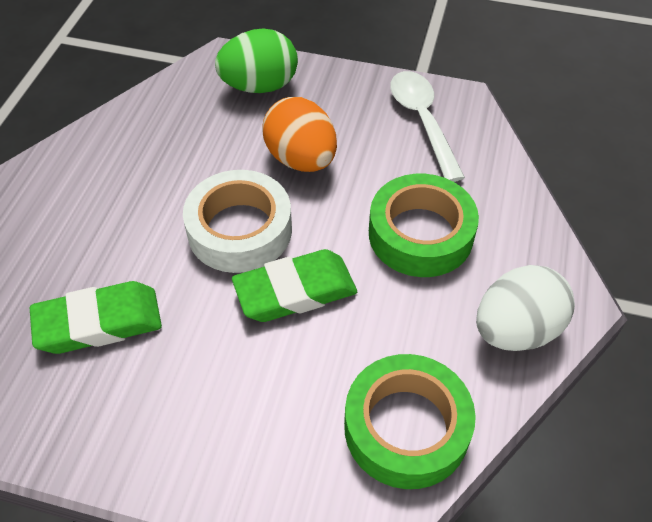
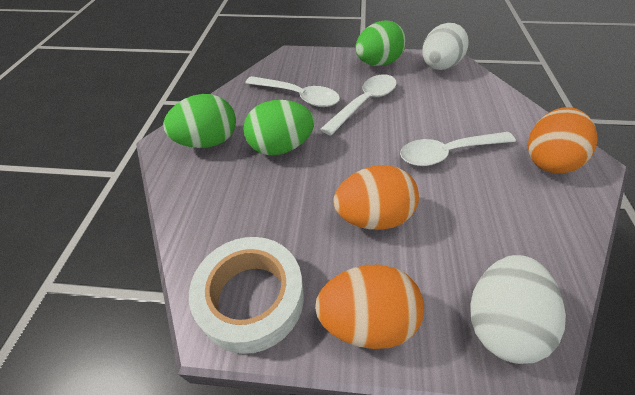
green egg: [215,28,298,93] = 1 -> [163,94,236,148] [243,100,315,155] [355,20,406,66] = 3
green eraser: [30,281,162,354] [232,249,357,322] = 2 -> none = 0
green tape: [344,354,476,489] [369,174,479,277] = 2 -> none = 0
orange egg: [262,97,337,172] = 1 -> [315,265,424,349] [333,165,419,230] [528,107,598,173] = 3
white egg: [476,265,575,351] = 1 -> [422,23,469,70] [470,255,566,364] = 2
white spoon: [390,71,465,182] = 1 -> [245,76,340,107] [321,74,397,136] [400,132,516,166] = 3

